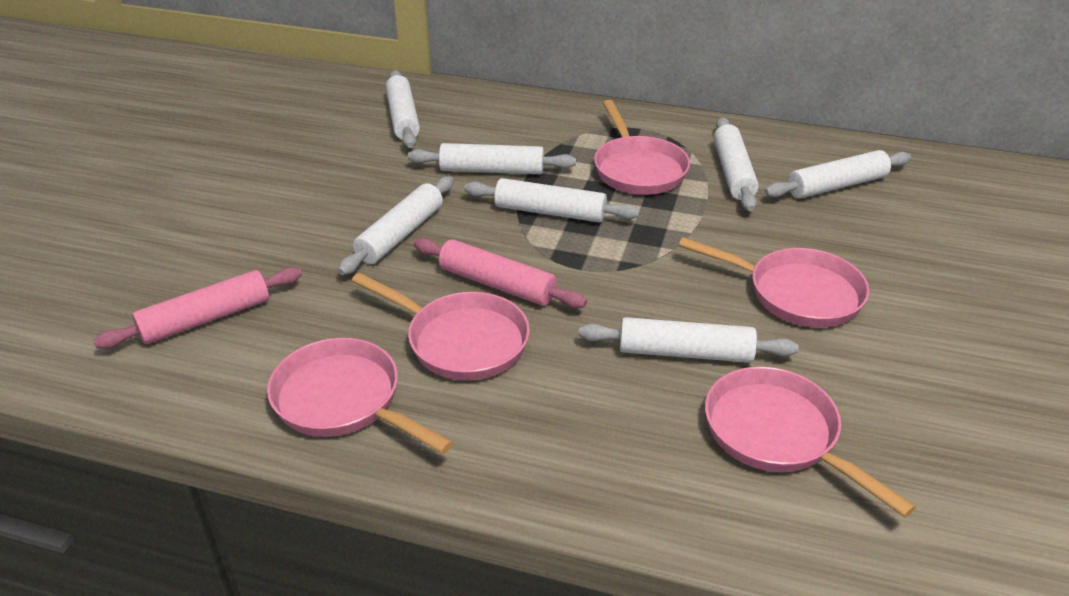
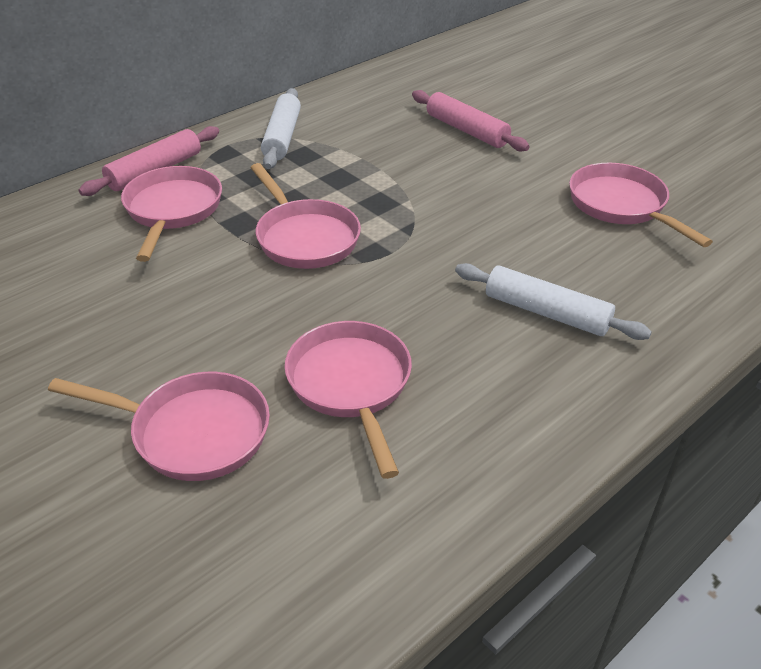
white rolling pin: [338,176,454,275] [385,70,420,148] [408,143,576,174] [464,178,640,223] [579,317,799,363] [714,117,759,211] [765,150,911,199] = 7 -> [261,88,301,169] [455,263,652,340] = 2

